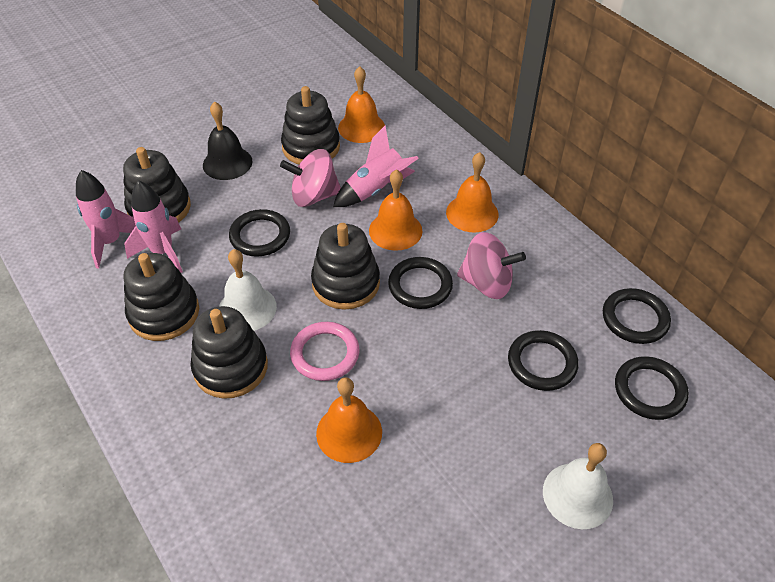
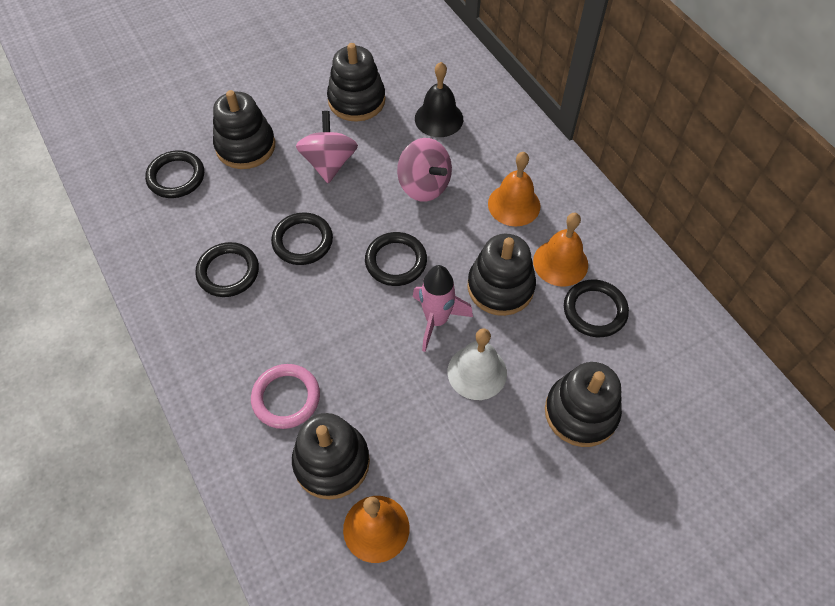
orange bell: [316,377,382,463] [338,66,385,143] [369,169,423,251] [446,152,499,232] = 4 -> [343,496,409,563] [488,152,540,226] [533,213,588,287] = 3
pink rocket: [76,170,136,269] [125,180,183,273] [333,126,419,207] = 3 -> [413,265,473,352] = 1
white bell: [219,249,277,331] [543,443,613,529] = 2 -> [448,328,507,400] = 1

